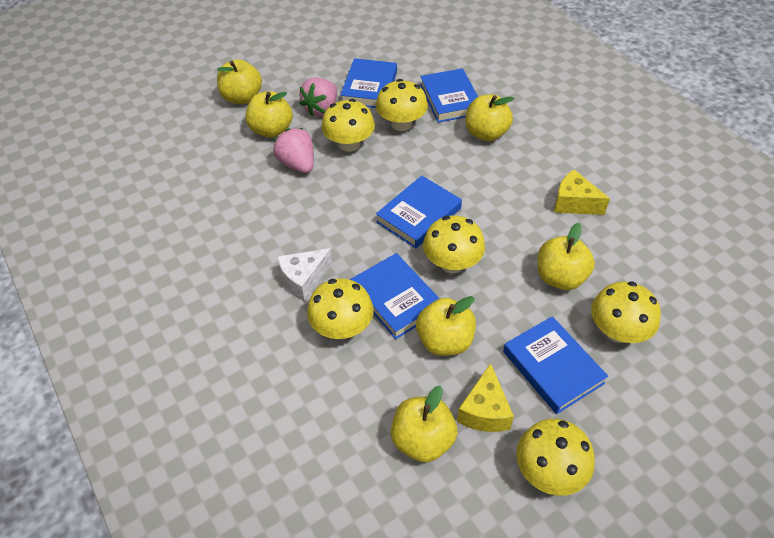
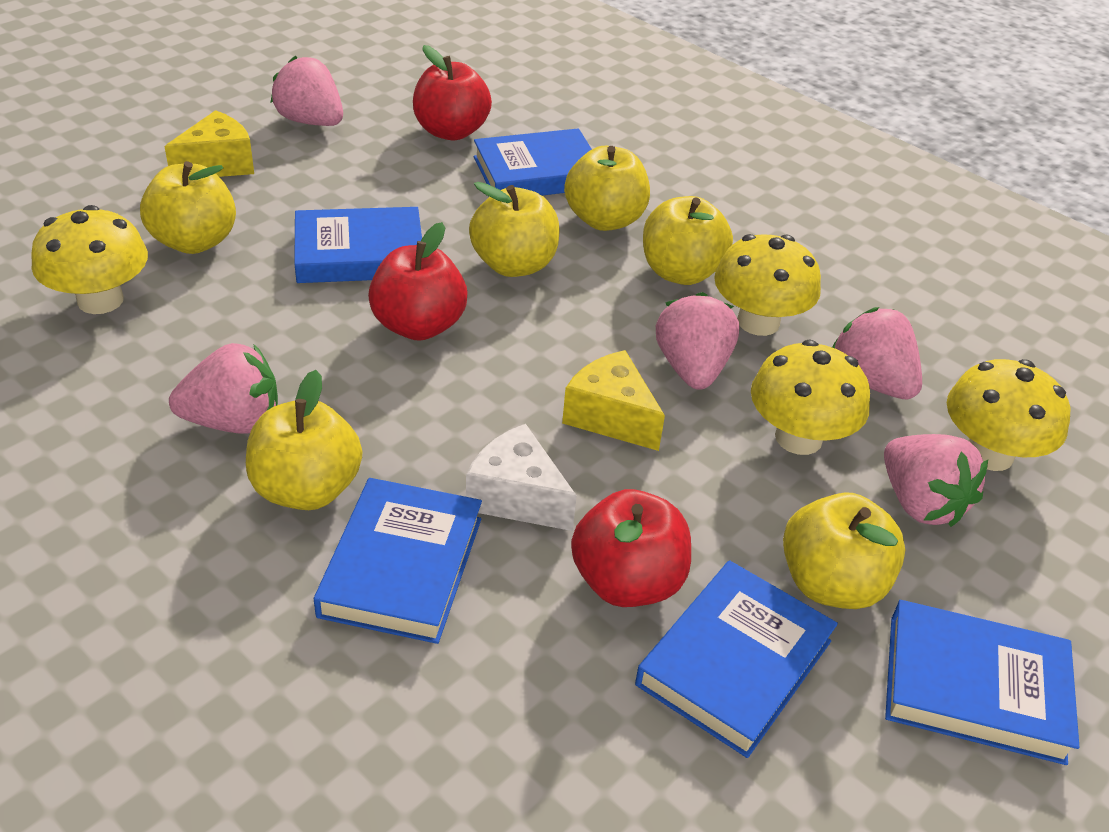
pink strawberry: [273,128,314,173] [299,78,337,116] = 2 -> [169,343,278,433] [271,55,343,126] [656,292,739,390] [832,307,922,399] [884,434,988,527] = 5
red apple: none = 0 -> [368,222,468,341] [413,45,492,140] [571,489,691,607] = 3
yellow mushroom: [307,278,374,339] [321,99,375,152] [376,79,428,131] [423,215,485,273] [516,419,595,496] [591,281,661,343] = 6 -> [31,205,148,314] [714,234,821,336] [751,340,870,455] [947,359,1071,471] = 4

